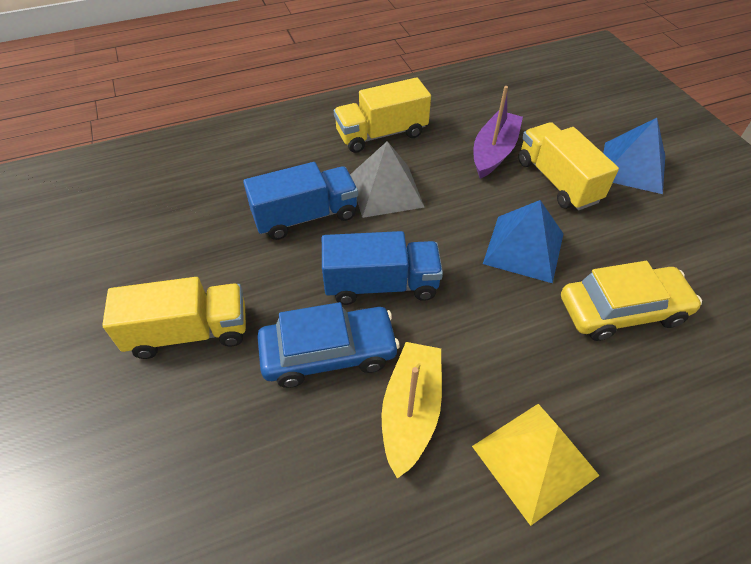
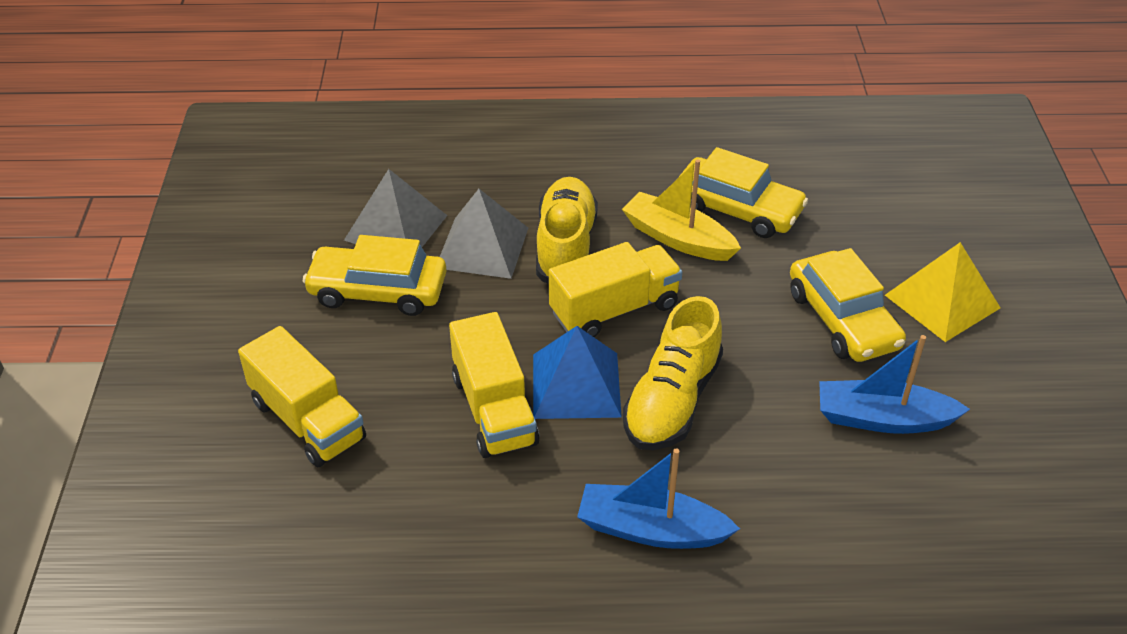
blue boat: none = 0 -> [577,448,740,549] [819,335,970,434] = 2
blue car: [257,302,400,388] = 1 -> none = 0
blue pyramid: [483,200,563,283] [603,118,665,194] = 2 -> [533,326,622,419] = 1
blue truck: [243,162,358,240] [322,231,443,305] = 2 -> none = 0
grey pyramid: [350,141,425,218] = 1 -> [344,169,447,247] [440,189,528,279] = 2
purple boat: [474,86,523,179] = 1 -> none = 0
yellow car: [561,261,702,341] = 1 -> [302,235,446,316] [677,147,808,238] [790,248,906,362] = 3
yellow shoe: none = 0 -> [536,177,598,284] [623,296,723,450] = 2

